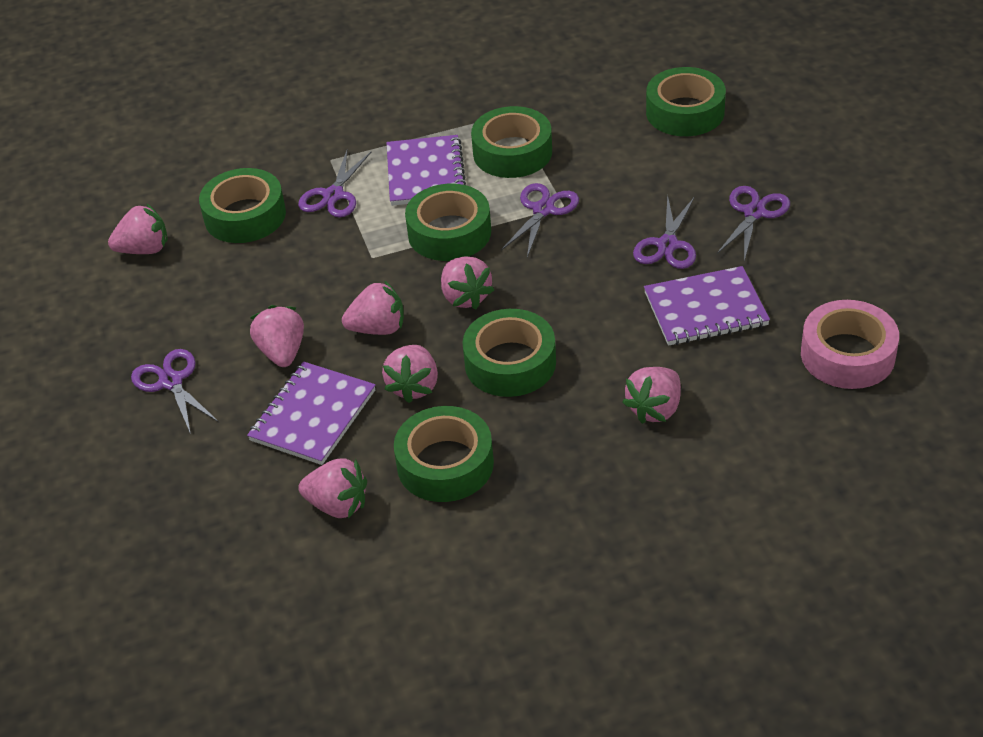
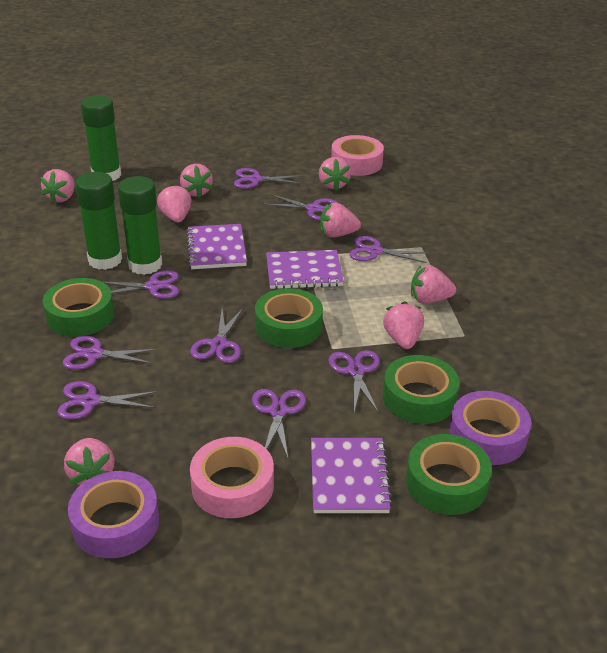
green glue stick: none = 0 -> [75,172,122,270] [81,95,121,181] [118,176,162,275] = 3
green tape: [199,168,286,243] [394,406,494,502] [405,184,491,261] [463,309,556,397] [471,106,552,178] [646,67,726,136] = 6 -> [43,278,114,337] [255,288,323,348] [383,355,459,424] [406,434,492,515] = 4
pink strawberry: [108,203,167,254] [250,305,304,367] [298,458,367,518] [342,280,404,335] [382,345,438,403] [441,256,494,309] [622,367,681,424] = 7 -> [40,169,75,204] [64,438,114,485] [157,183,191,223] [180,164,213,198] [319,157,351,191] [320,202,361,238] [383,301,424,349] [411,265,456,304] = 8
pink tape: [801,300,899,389] = 1 -> [190,437,274,518] [331,135,384,176] = 2
purple scissors: [131,349,219,434] [298,151,371,217] [501,183,579,257] [633,195,696,269] [717,186,790,261] = 5 -> [57,381,158,420] [62,336,158,370] [103,270,179,299] [190,308,243,363] [234,168,303,189] [252,389,306,458] [264,194,338,221] [328,350,380,413] [349,236,429,263] = 9
purple tape: none = 0 -> [68,471,159,558] [449,391,531,465] = 2

